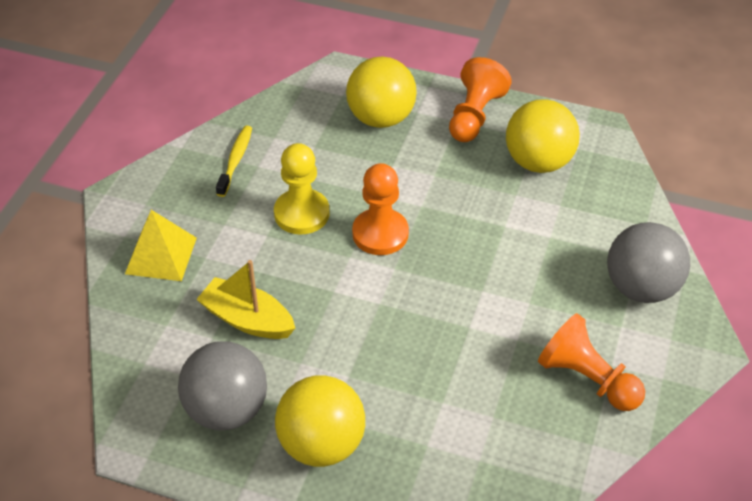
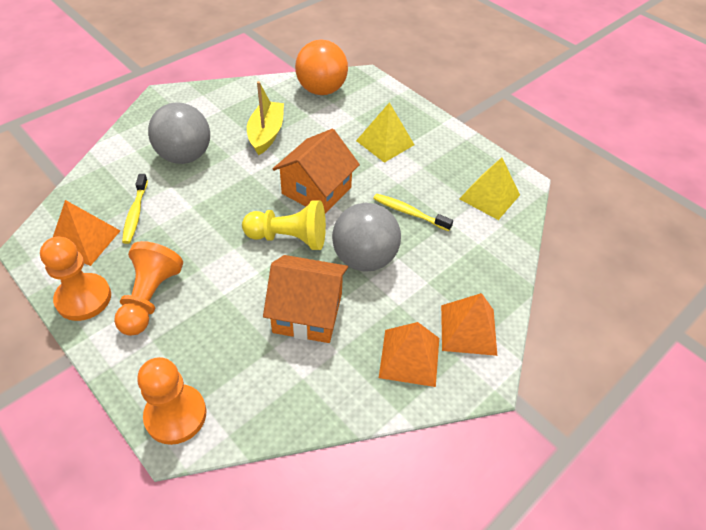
orange ball: none = 0 -> [295,40,348,95] = 1
orange house: none = 0 -> [263,255,348,343] [273,129,360,214] = 2
orange pyramid: none = 0 -> [53,200,120,266] [379,322,439,387] [441,293,497,356] = 3
yellow ball: [275,375,365,467] [346,57,417,128] [506,99,580,173] = 3 -> none = 0
yellow pyramid: [125,210,197,281] = 1 -> [356,102,414,163] [459,157,520,220] = 2
yellow toothbrush: [216,126,252,197] = 1 -> [122,174,148,244] [373,194,453,231] = 2

